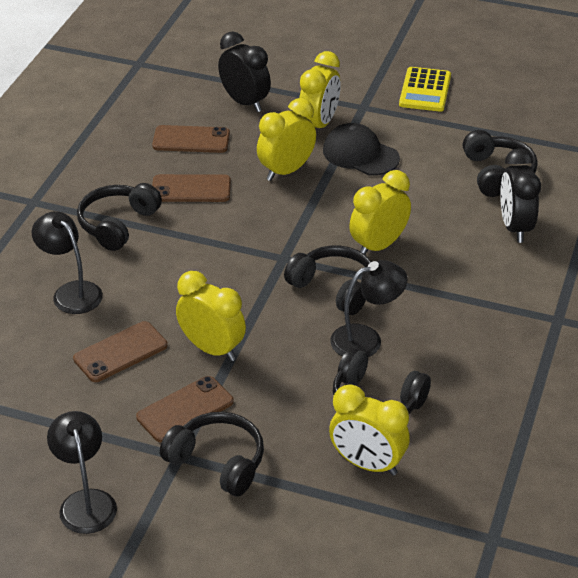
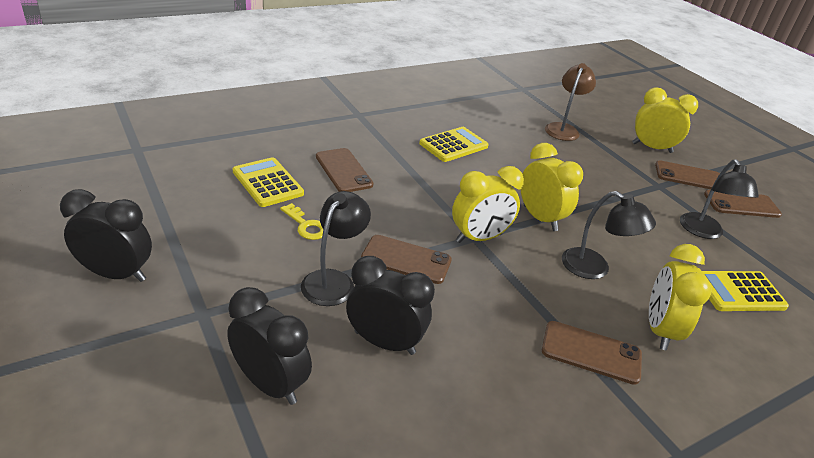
black cap: [323,123,400,176] = 1 -> none = 0
black clock: [218,32,271,112] [500,149,541,243] = 2 -> [60,189,152,282] [227,287,312,405] [346,256,435,355] = 3
black headphones: [77,183,162,251] [160,412,264,496] [284,245,372,315] [333,348,431,414] [463,130,538,197] = 5 -> none = 0
brown lamp: none = 0 -> [545,63,596,141] = 1
brown phone: [73,321,168,382] [136,376,234,443] [152,125,230,153] [152,174,231,202] = 4 -> [316,148,373,192] [361,235,452,284] [542,321,642,385] [655,160,720,189] [704,190,782,218] = 5
yellow calculator: [399,67,451,112] = 1 -> [233,157,304,207] [419,127,489,162] [702,271,789,311] = 3
yellow clock: [176,271,246,361] [257,98,316,181] [299,51,341,128] [329,384,410,476] [349,170,411,254] = 5 -> [452,166,524,243] [521,143,583,231] [632,87,698,153] [649,244,712,351] = 4
yellow key: none = 0 -> [280,203,323,240] = 1

